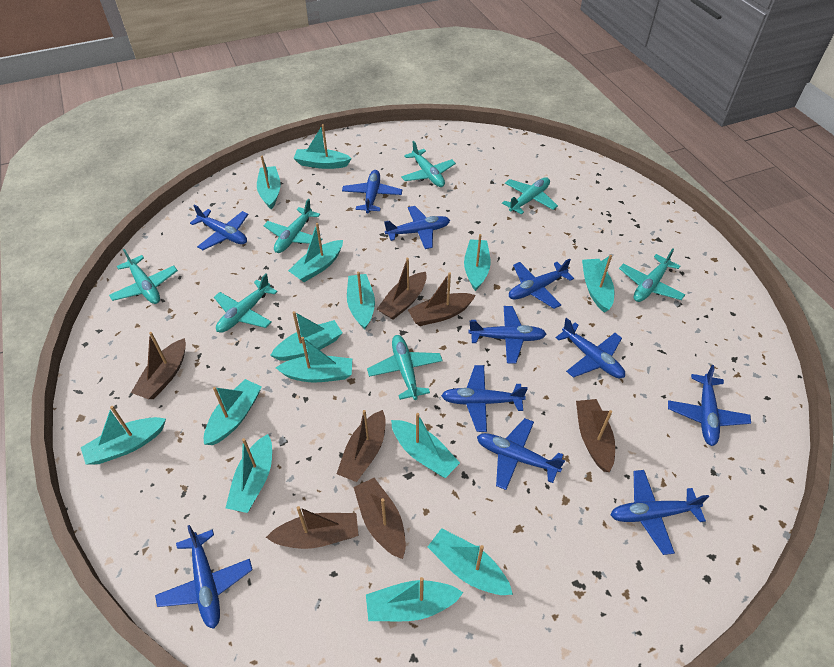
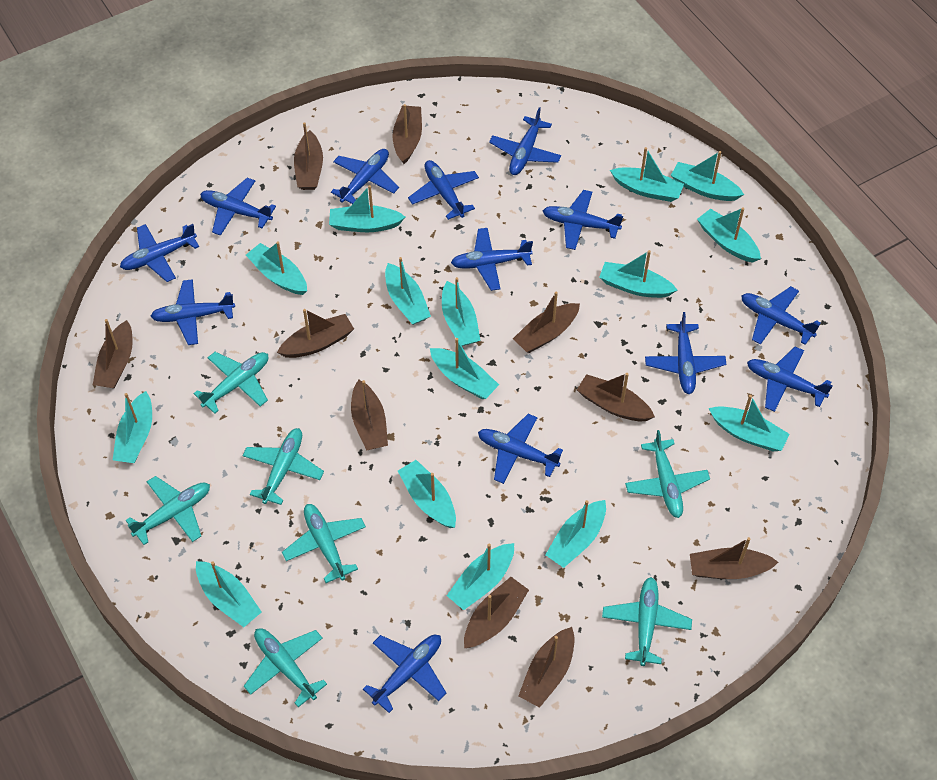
blue plane: [155,525,253,629] [190,204,248,250] [342,170,402,213] [384,206,450,249] [441,365,528,432] [468,306,546,364] [477,418,565,490] [509,259,574,309] [556,318,625,378] [611,470,709,555] [668,365,751,446] = 11 -> [120,224,199,282] [150,279,235,345] [200,178,276,236] [331,149,399,204] [363,635,446,713] [408,160,479,220] [451,228,533,291] [478,414,563,484] [489,107,561,175] [543,190,623,250] [645,312,726,394] [741,286,821,345] [747,347,833,412] = 13
brown boat: [131,332,186,399] [266,506,359,549] [337,410,386,482] [353,478,406,559] [377,258,427,320] [408,272,476,326] [576,399,615,472] = 7 -> [93,319,133,388] [277,309,354,358] [294,122,323,190] [351,380,388,451] [393,104,422,164] [464,577,529,648] [513,292,580,353] [518,627,575,708] [577,373,655,421] [690,537,778,579] = 10
turquoise boat: [81,406,166,465] [204,379,262,445] [226,434,272,513] [257,156,281,209] [270,311,342,361] [276,337,352,383] [288,223,343,282] [294,124,352,169] [347,272,375,329] [366,577,464,621] [391,413,460,478] [428,528,513,595] [464,234,491,291] [582,255,614,313] = 14 -> [113,391,152,463] [196,561,262,627] [246,241,307,295] [329,185,405,232] [385,257,431,325] [398,460,456,528] [430,338,499,399] [442,277,481,346] [447,543,514,610] [545,500,606,568] [599,250,677,298] [610,147,684,202] [671,151,744,201] [697,207,761,263] [709,395,790,451] = 15

